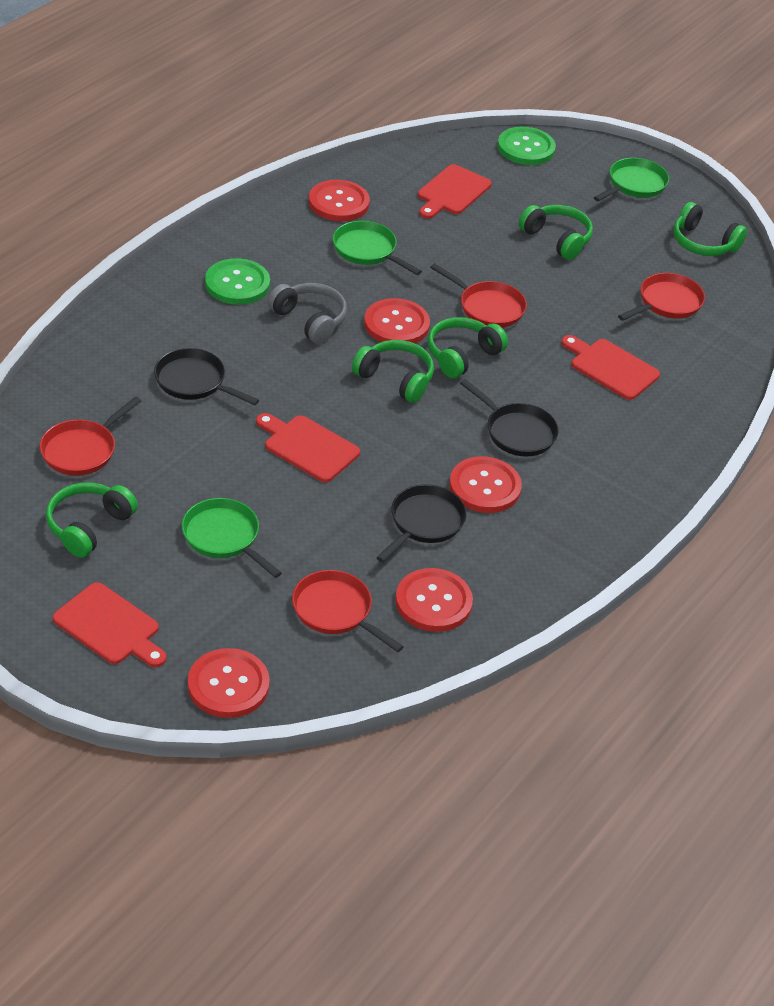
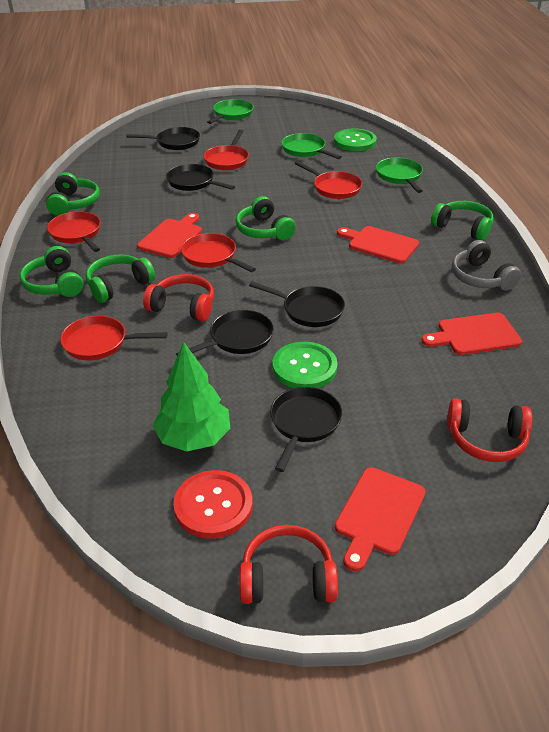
black pan: [154,348,259,405] [376,484,466,562] [460,379,559,456] = 3 -> [127,127,200,150] [166,164,235,191] [176,310,274,356] [249,281,345,327] [270,387,342,472] = 5
green tree: none = 0 -> [153,342,230,452] = 1
red button: [188,648,270,718] [309,180,370,221] [364,298,430,343] [395,568,473,632] [449,456,522,513] = 5 -> [173,470,253,539] = 1
red headphones: none = 0 -> [143,274,214,321] [240,525,338,604] [447,398,532,462] = 3
red pan: [40,396,141,476] [292,570,404,652] [430,263,527,328] [618,273,705,321] = 4 -> [47,211,101,252] [60,316,168,360] [181,233,256,272] [204,130,249,170] [295,161,362,199] = 5

